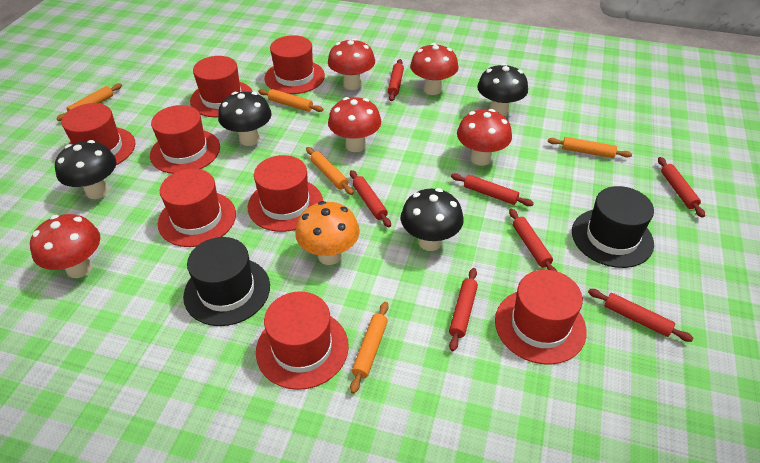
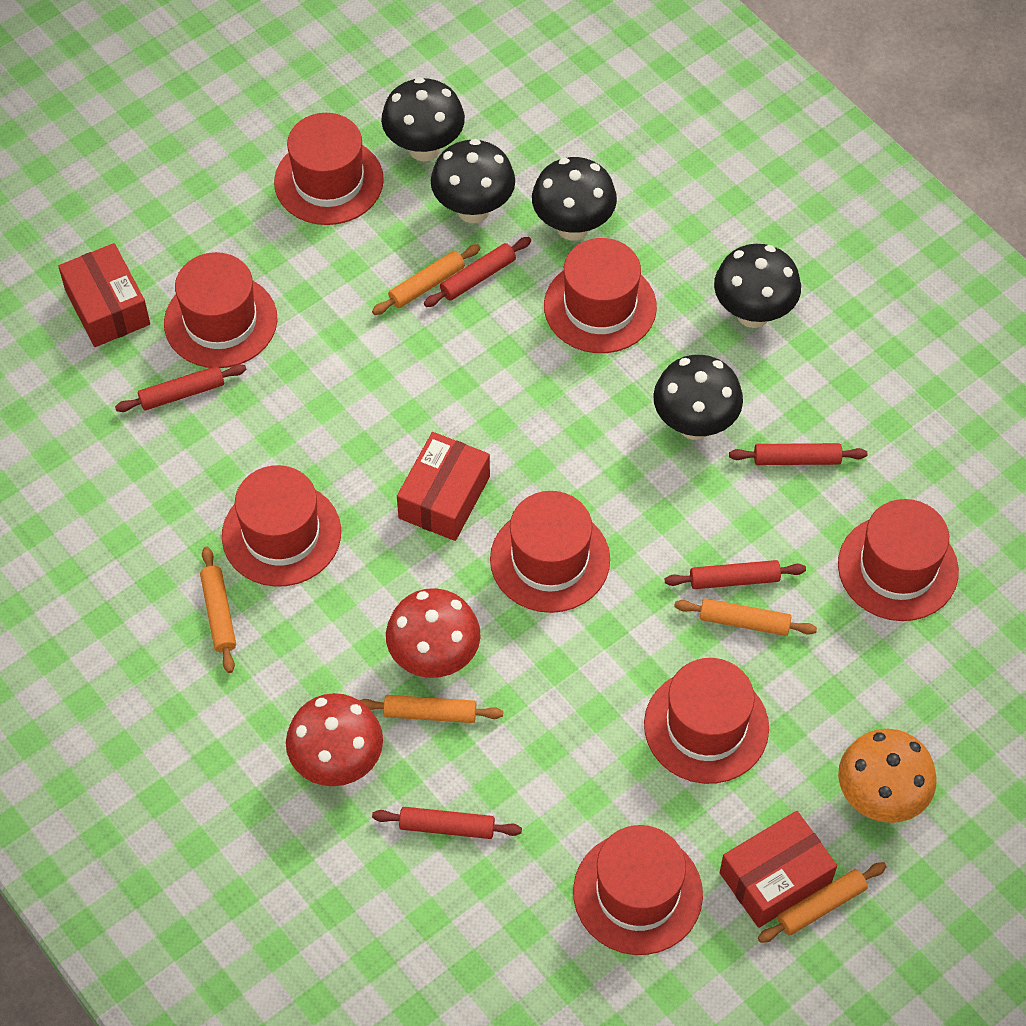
black hat: [183,237,270,326] [572,186,654,268] = 2 -> none = 0
black mushroom: [55,140,117,199] [218,92,272,146] [401,188,464,251] [477,63,528,117] = 4 -> [381,77,465,161] [431,139,515,223] [532,157,617,241] [653,355,743,440] [714,244,801,328] = 5
red box: none = 0 -> [58,243,150,347] [397,432,490,541] [720,811,837,928] = 3
red mushroom: [30,214,100,278] [328,38,375,90] [328,97,381,152] [410,43,459,95] [457,109,512,166] = 5 -> [286,693,383,786] [386,588,481,678] = 2
red rolling pin: [350,170,391,227] [388,59,404,101] [449,268,478,351] [451,173,534,206] [509,209,557,271] [588,289,694,342] [658,157,705,218] = 7 -> [115,364,246,412] [372,807,522,839] [424,237,531,307] [665,560,806,589] [729,443,867,465] = 5

